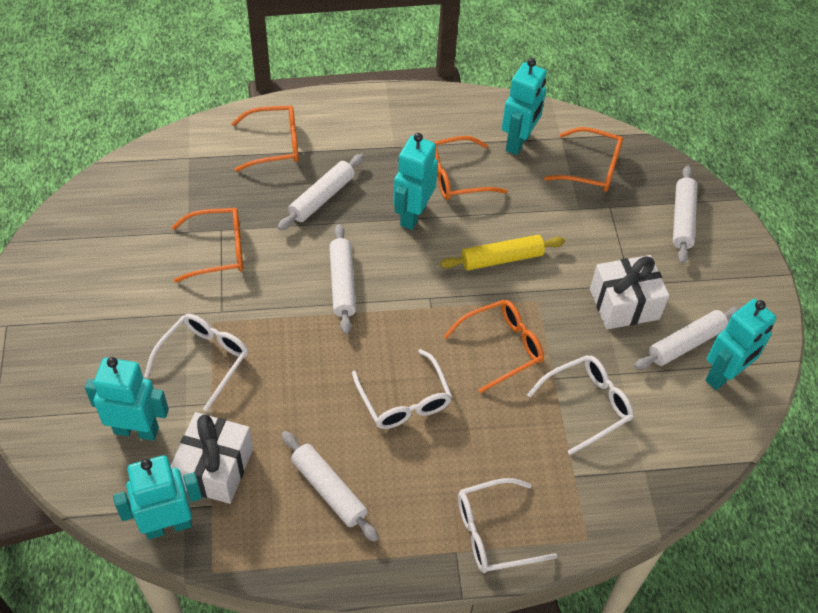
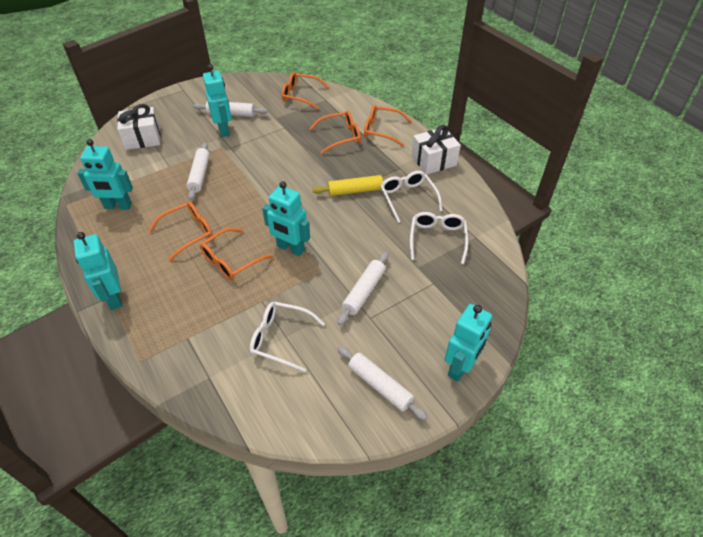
white glasses: [144,314,248,411] [352,349,452,429] [458,478,557,573] [527,355,634,455] = 4 -> [250,301,325,372] [380,171,442,223] [410,212,468,264] = 3
white rolling pin: [278,154,364,230] [282,431,379,542] [329,224,356,334] [634,307,741,370] [673,166,697,263] = 5 -> [187,142,210,200] [193,101,268,117] [337,346,427,420] [338,252,388,325] = 4

